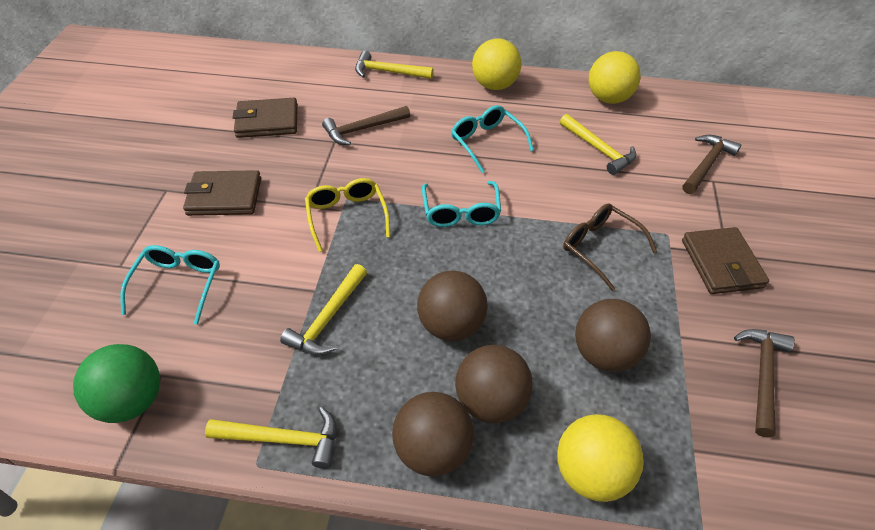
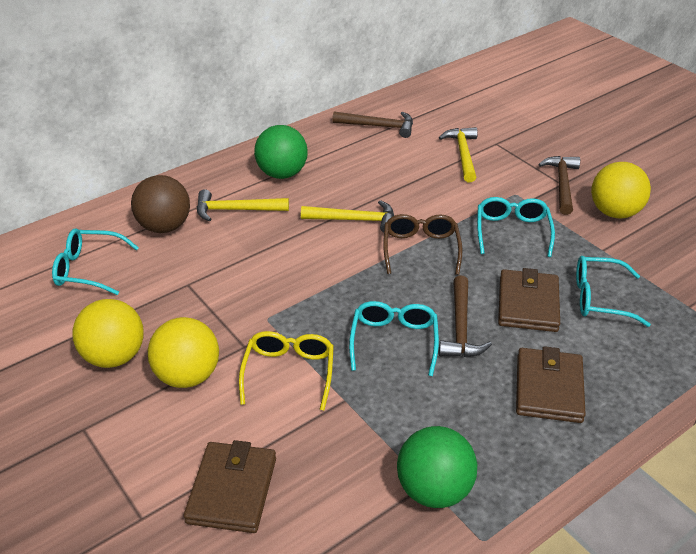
brown ball: [392,392,474,476] [417,271,488,341] [455,345,533,423] [575,299,651,372] = 4 -> [131,175,190,233] = 1
green ball: [73,344,160,423] = 1 -> [254,125,308,179] [397,426,477,508] = 2
turquoise glasses: [120,245,220,325] [422,181,501,227] [451,105,534,173] = 3 -> [52,228,139,295] [349,301,439,376] [477,197,555,257] [576,256,651,327] = 4
yellow hammer: [205,407,336,469] [280,264,367,355] [355,51,433,79] [560,114,637,175] = 4 -> [197,189,289,222] [301,200,394,233] [439,127,478,182] = 3

